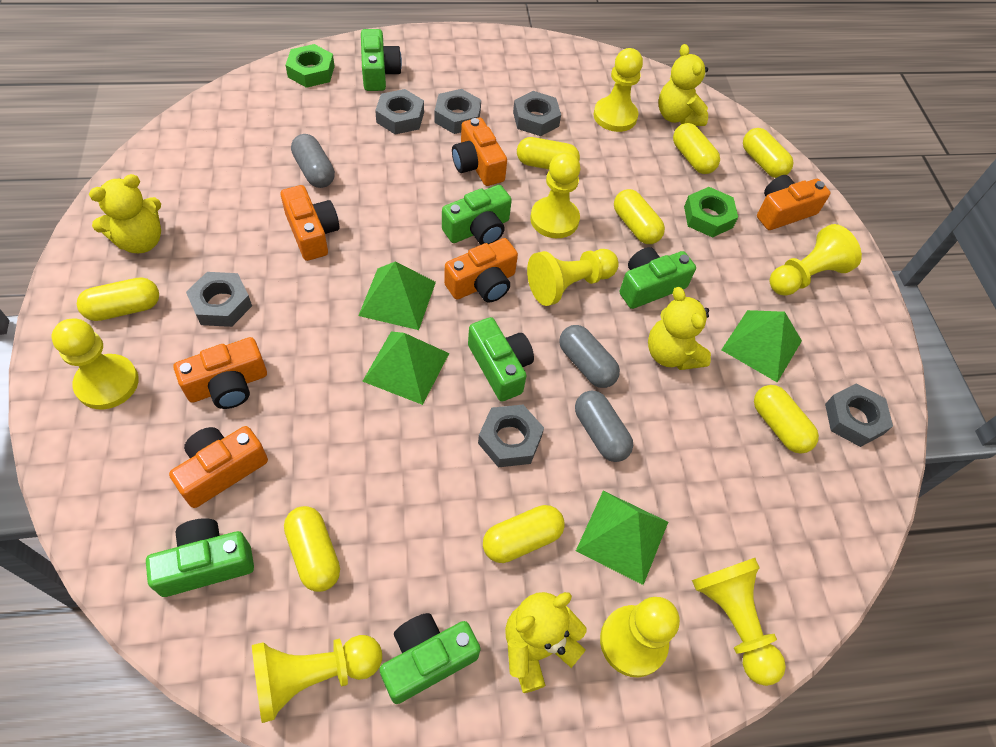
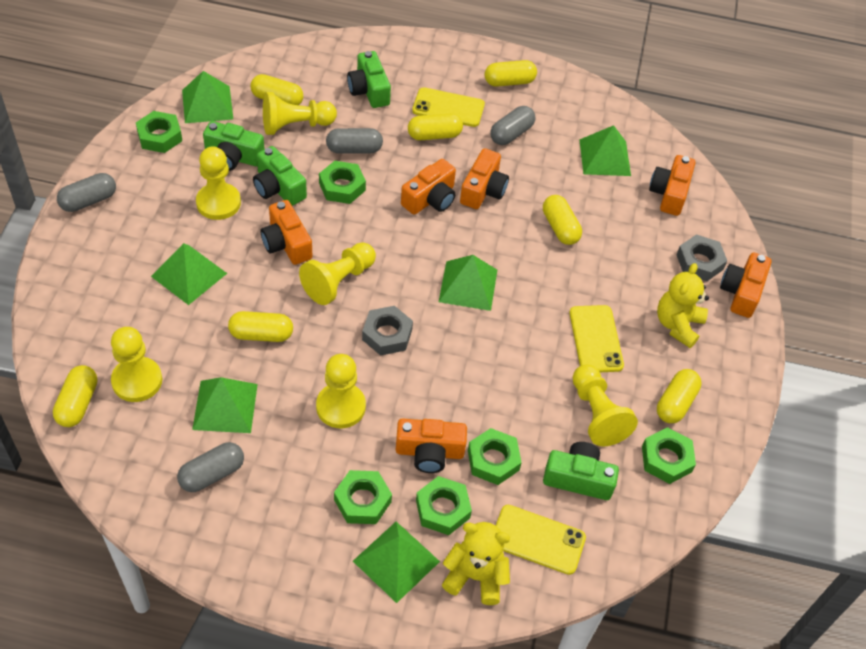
green camera: [146,518,254,597] [361,29,402,91] [379,613,480,704] [442,185,512,245] [468,317,534,402] [619,247,696,309] = 6 -> [203,121,264,171] [253,146,307,206] [347,51,391,108] [543,442,619,500] = 4
green nut: [286,44,335,88] [684,187,738,238] = 2 -> [136,111,182,153] [319,161,366,204] [334,470,392,524] [416,476,472,535] [468,428,522,485] [642,427,696,484] = 6
green pyramid: [358,262,436,330] [362,331,449,405] [576,491,668,585] [721,310,802,382] = 4 -> [151,243,227,305] [182,71,233,123] [192,377,258,433] [353,521,440,603] [439,255,497,311] [579,125,631,176] = 6
grey capsule: [291,134,335,188] [559,325,620,388] [575,390,633,462] = 3 -> [57,173,116,212] [177,442,244,492] [326,128,383,154] [490,106,535,145] = 4
grey nut: [186,272,252,327] [375,89,424,135] [435,89,481,134] [478,405,544,467] [513,91,561,136] [825,383,893,447] = 6 -> [362,306,413,356] [677,234,727,281] = 2
yellow capsule: [77,277,159,321] [284,506,340,592] [483,505,565,563] [517,137,580,169] [614,189,665,244] [673,123,720,174] [743,128,793,178] [754,385,819,454] = 8 -> [53,365,97,427] [228,311,293,342] [251,74,303,105] [408,113,463,140] [485,60,537,87] [543,195,582,245] [657,369,702,423] = 7
yellow pawn: [52,319,139,409] [252,635,382,723] [527,249,619,306] [530,152,580,238] [593,48,643,132] [600,597,680,677] [692,558,786,686] [769,224,862,296] = 8 -> [111,327,162,402] [196,146,241,220] [263,92,337,135] [299,242,376,305] [316,354,366,428] [573,364,638,446] = 6
yellow phone: none = 0 -> [412,87,485,127] [496,505,586,575] [569,305,624,372] = 3
yellow teddy bear: [89,174,161,253] [505,592,586,693] [648,287,711,370] [658,44,708,126] = 4 -> [442,522,510,605] [657,263,709,348] = 2

